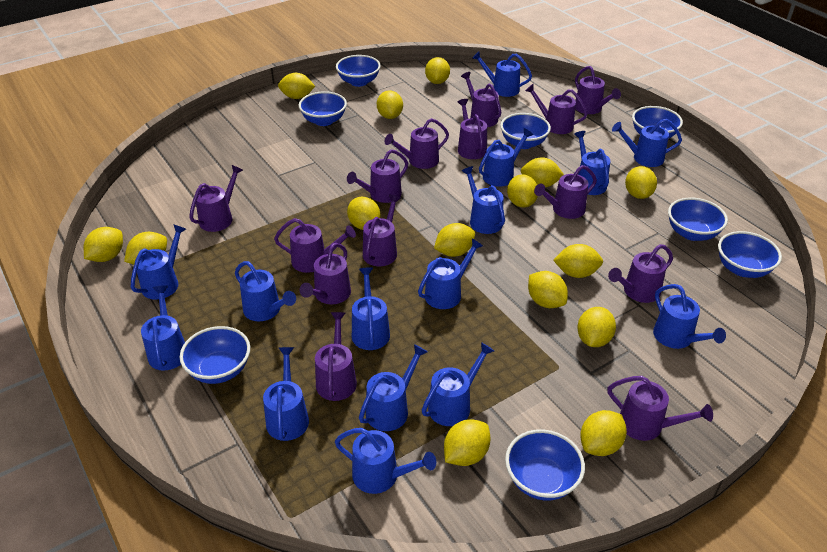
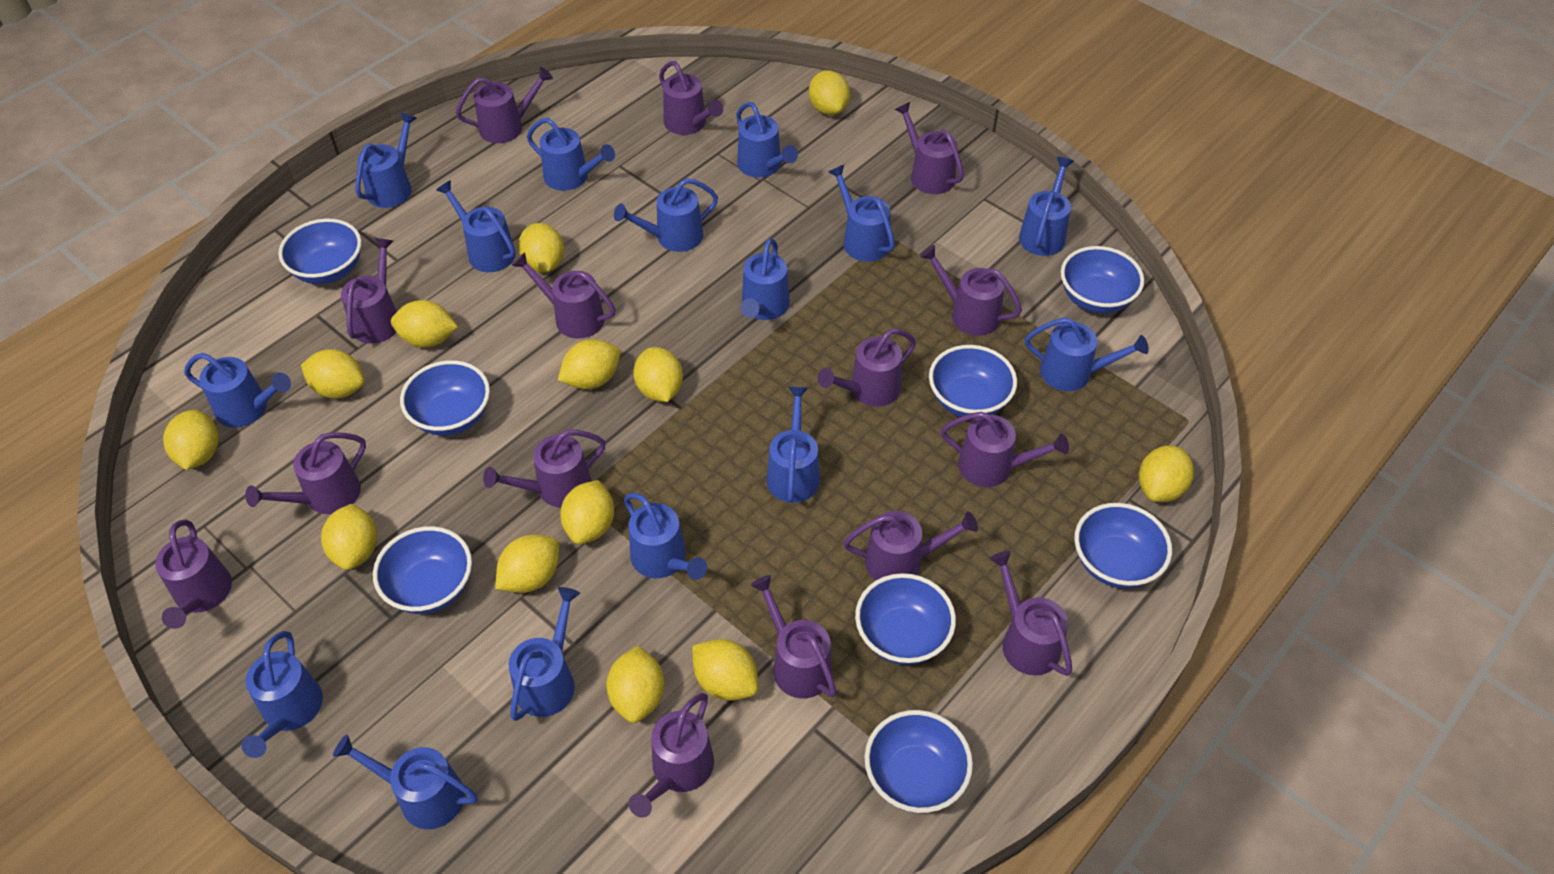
purple watering can: [189,165,243,232] [274,218,356,273] [300,243,351,304] [315,312,357,401] [347,149,408,203] [363,194,401,266] [385,118,449,169] [458,99,487,159] [461,72,502,127] [525,84,587,134] [534,165,597,219] [575,66,621,114] [607,376,713,441] [608,244,673,303] = 14 -> [155,519,232,629] [245,432,366,514] [341,238,397,344] [456,67,553,143] [483,430,605,508] [512,252,616,339] [628,693,714,818] [659,61,723,135] [751,575,837,699] [818,329,916,407] [843,511,978,580] [895,102,964,194] [920,245,1022,336] [941,412,1069,487] [989,551,1072,676] = 15
yellow lemon: [84,227,123,262] [124,232,167,265] [278,73,315,99] [347,197,380,230] [377,90,403,119] [425,57,450,84] [434,223,475,257] [444,419,491,466] [507,174,538,207] [521,157,564,187] [528,271,568,308] [553,244,603,278] [577,307,616,347] [580,410,627,456] [625,166,657,199] = 15 -> [163,410,219,470] [301,349,365,399] [321,504,377,570] [391,300,458,348] [495,535,559,593] [518,223,564,273] [558,339,620,389] [560,480,614,544] [606,646,664,723] [633,347,683,402] [692,639,758,701] [809,70,850,115] [1139,446,1194,502] = 13

